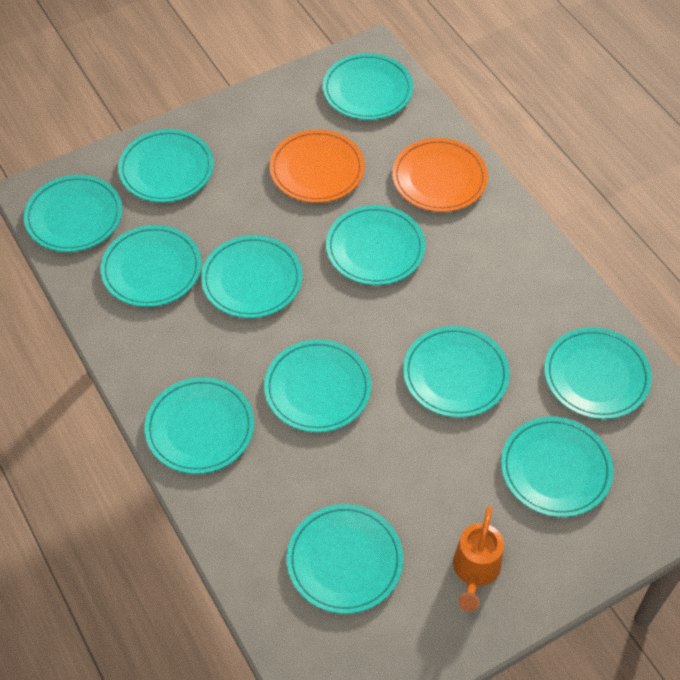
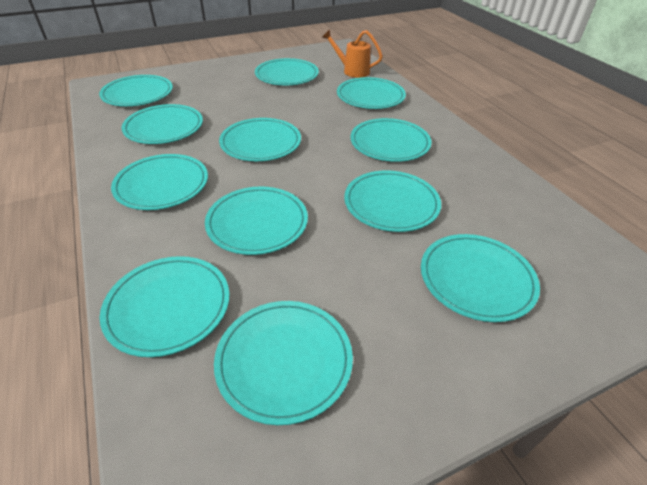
orange plate: [270,130,365,203] [392,138,488,212] = 2 -> none = 0

